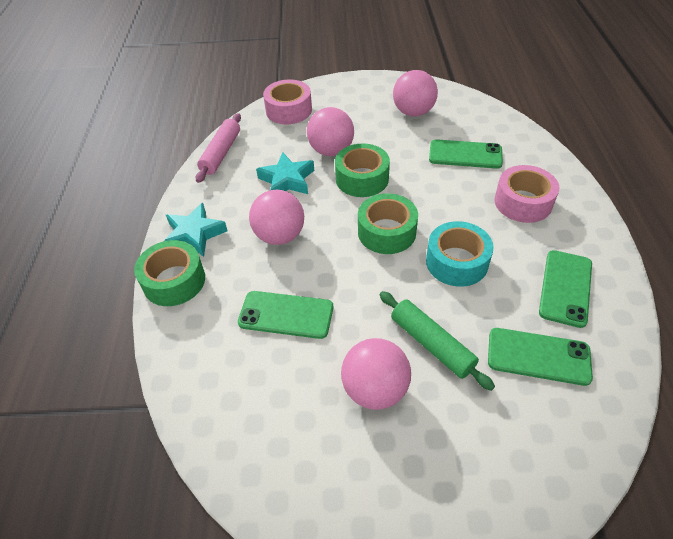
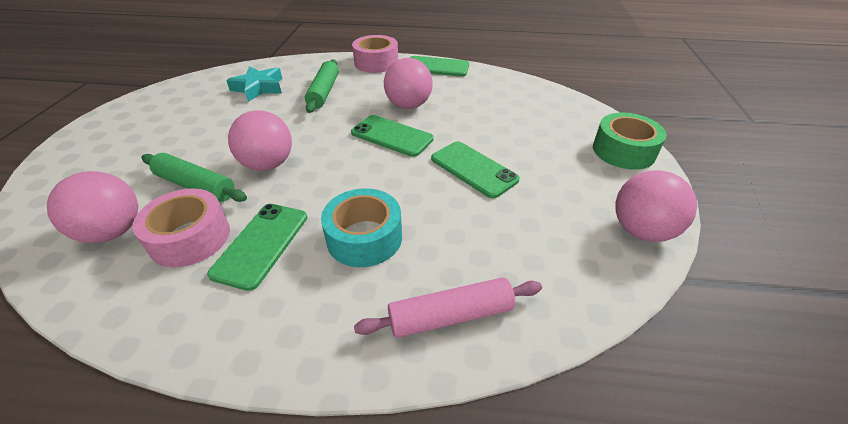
green rolling pin: [380,291,495,391] = 1 -> [141,153,247,202] [305,59,339,113] = 2
green tape: [134,240,205,306] [335,143,390,197] [358,193,418,254] = 3 -> [593,113,667,170] = 1
turquoise star: [164,203,228,257] [256,152,314,194] = 2 -> [226,66,282,102] = 1

